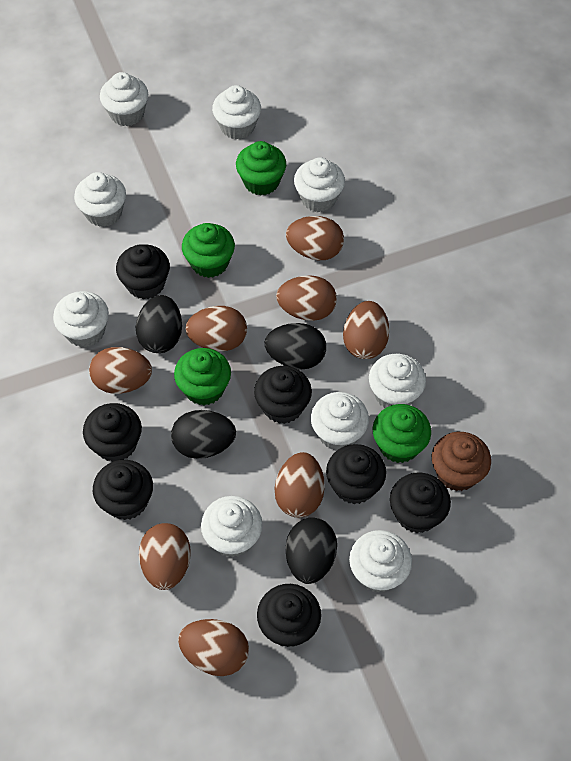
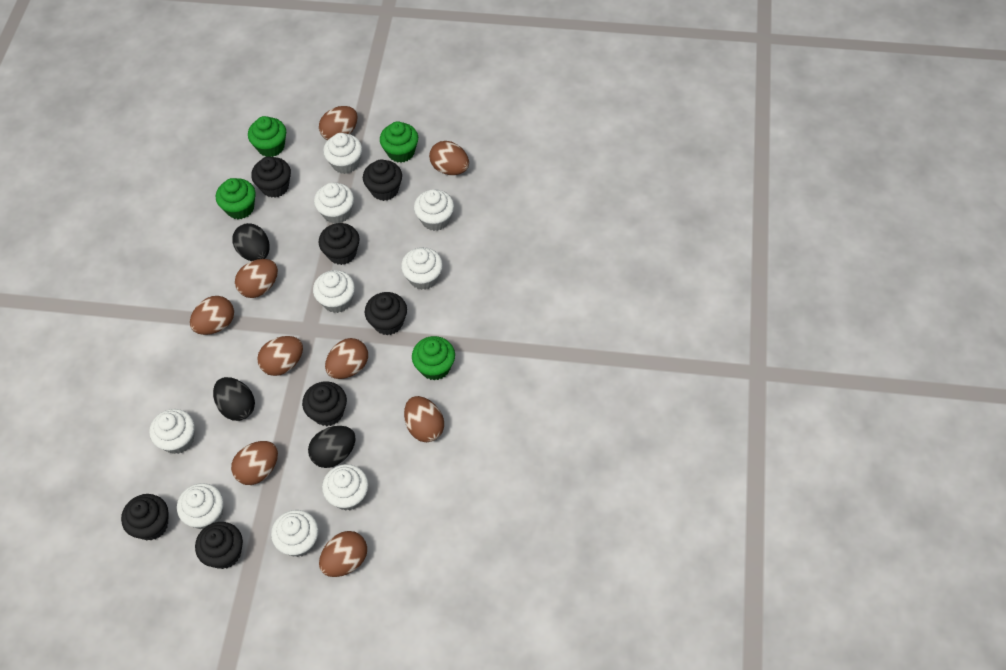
black egg: [136,295,182,353] [171,410,236,459] [265,323,326,370] [286,518,337,584] = 4 -> [213,377,255,421] [232,223,270,261] [308,426,355,468] = 3
brown cupcake: [432,432,491,491] = 1 -> none = 0
brown egg: [89,347,152,394] [139,523,191,590] [178,619,249,676] [185,306,247,351] [274,452,325,518] [276,275,337,321] [286,216,344,260] [343,301,389,359] = 8 -> [190,296,234,335] [231,441,278,485] [235,259,278,298] [257,336,303,376] [319,106,358,140] [319,531,367,577] [325,338,368,379] [404,396,444,442] [429,141,469,175] = 9

